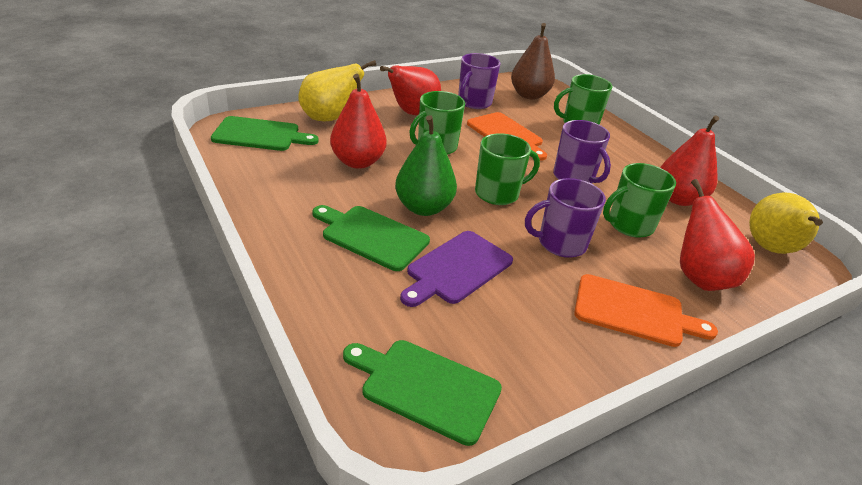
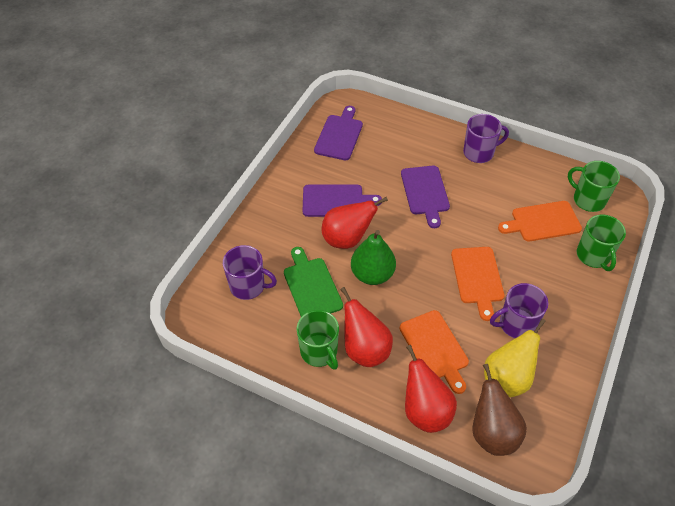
green cutting board: [211,116,319,151] [312,205,430,271] [343,340,502,446] = 3 -> [284,247,343,317] = 1
green mug: [409,91,465,155] [475,133,540,205] [554,74,612,125] [603,163,676,238] = 4 -> [297,310,339,370] [568,161,620,212] [577,214,626,271] = 3
orange cutting board: [467,112,547,161] [574,274,718,347] = 2 -> [399,310,469,394] [451,247,504,321] [498,201,582,242] = 3
purple cutting board: [400,231,513,307] = 1 -> [303,184,382,217] [314,106,363,160] [401,166,450,228] = 3
red pear: [330,74,387,169] [380,65,441,115] [660,115,719,206] [680,179,755,291] = 4 -> [322,197,388,249] [340,287,393,367] [405,345,457,433] = 3
yellow pear: [299,60,376,121] [749,193,823,254] = 2 -> [484,318,546,397] = 1

